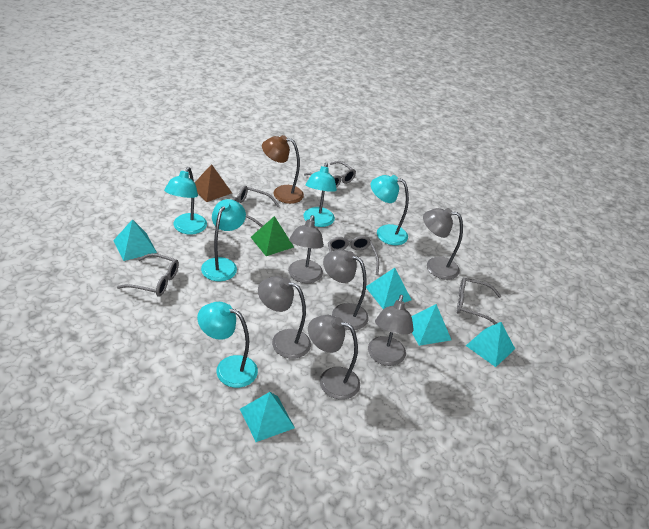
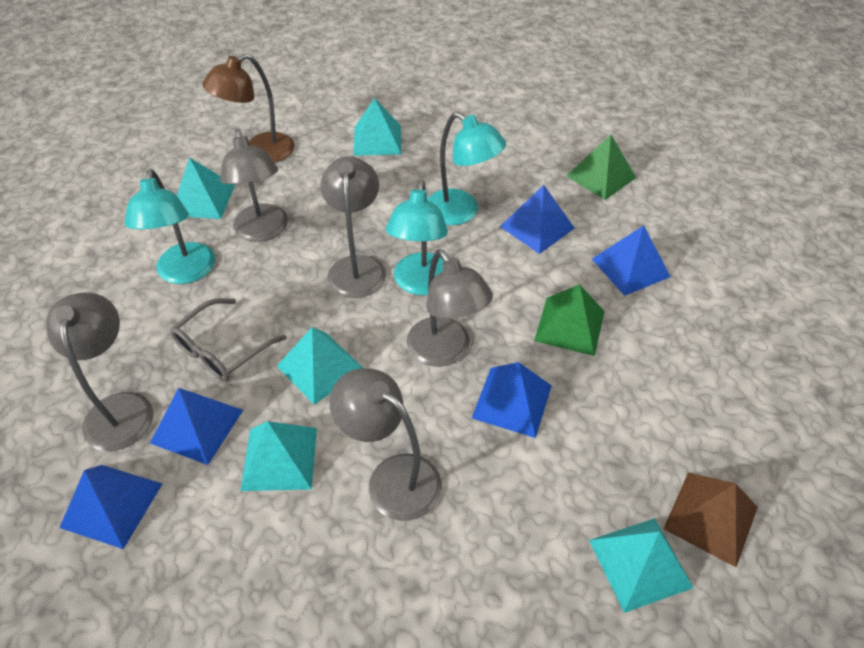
blue pyramid: none = 0 -> [59,465,162,549] [150,388,243,465] [472,362,552,438] [500,185,575,254] [592,225,670,296] = 5
green pyramid: [251,216,294,256] = 1 -> [534,284,605,356] [566,134,636,200] = 2
grey glasses: [117,253,179,297] [232,186,280,227] [304,161,356,188] [328,236,379,275] [457,277,501,324] = 5 -> [170,298,287,381] = 1
grey lamp: [258,276,311,359] [288,215,324,283] [308,315,360,400] [323,250,369,330] [368,295,414,366] [423,208,463,280] = 6 -> [46,292,153,451] [220,128,288,242] [320,156,386,298] [329,368,442,521] [407,249,493,367] = 5
turquoise lamp: [164,167,207,234] [197,302,258,388] [201,199,246,281] [303,163,337,227] [371,175,409,245] = 5 -> [125,169,215,284] [386,180,448,295] [427,112,506,225] = 3

